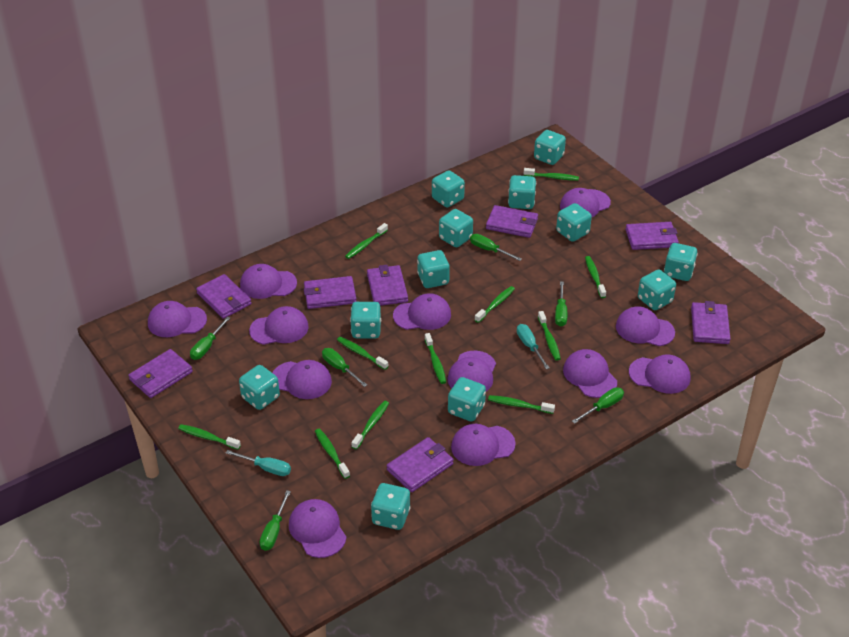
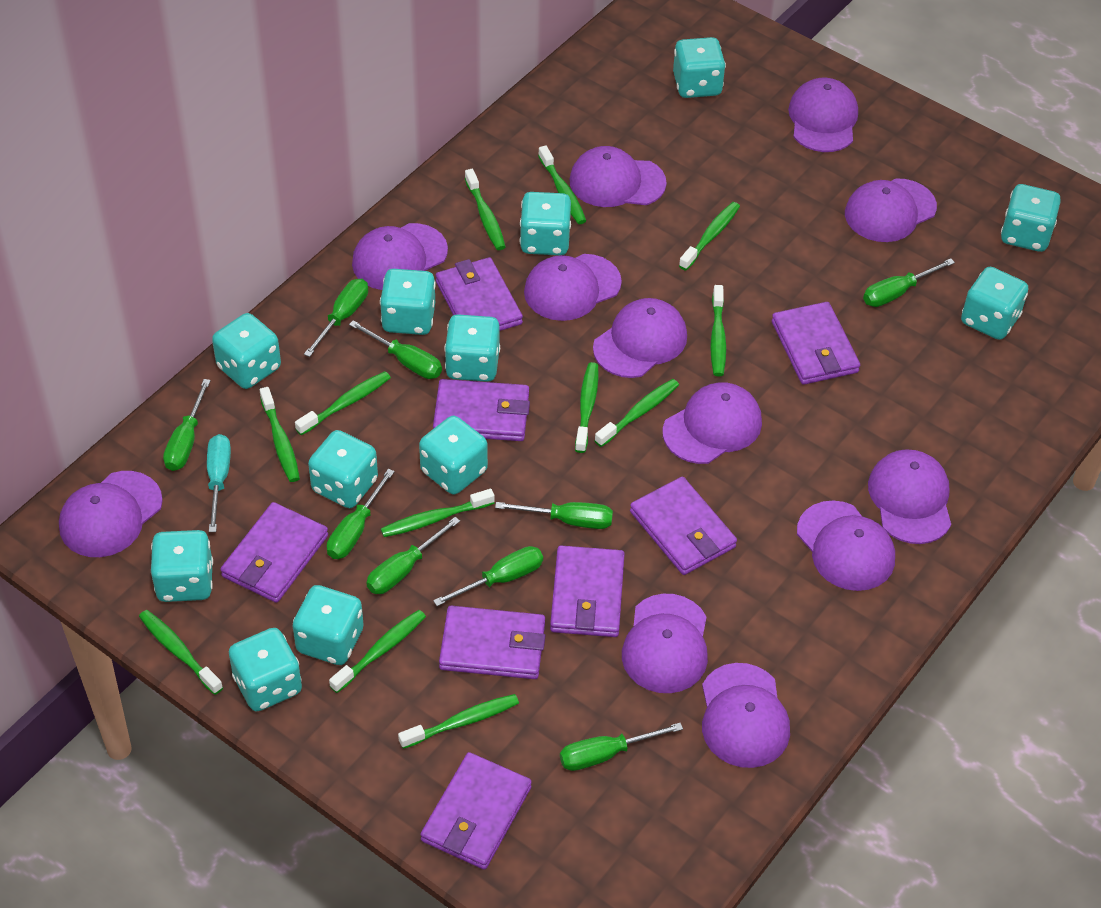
green screwdriver: [190,317,230,360] [259,490,291,551] [322,348,367,387] [470,234,521,261] [555,281,567,326] [572,387,624,424] = 6 -> [163,379,211,471] [304,279,368,357] [327,469,395,559] [349,320,442,379] [366,517,460,594] [433,546,543,606] [495,502,613,529] [560,723,683,771] [863,258,955,307] = 9
green toothbrush: [178,424,241,450] [315,429,350,479] [337,337,389,370] [345,223,388,259] [351,401,389,450] [425,333,446,384] [475,286,515,323] [488,395,555,414] [524,168,579,181] [538,311,561,361] [585,256,606,298] = 11 -> [139,610,223,695] [260,387,300,482] [295,371,391,435] [329,610,426,693] [381,489,495,537] [398,694,519,749] [465,169,506,250] [538,145,586,224] [575,362,599,453] [595,379,679,447] [679,202,740,270] [710,285,726,376] = 12
turquoise screwdriver: [226,450,291,476] [517,324,550,369] = 2 -> [207,434,231,532] = 1

